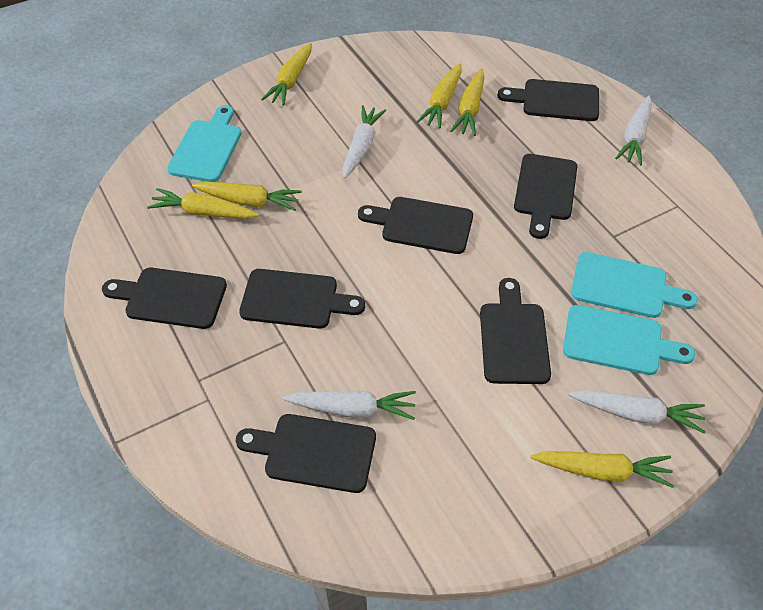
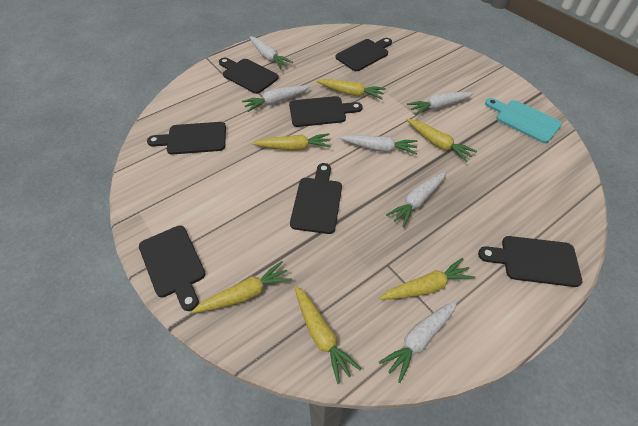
turquoise cutting board: [167,105,242,182] [563,305,695,375] [571,252,698,318] = 3 -> [485,98,562,143] = 1
white carrot: [282,391,416,420] [343,105,386,179] [569,390,706,434] [615,96,652,166] = 4 -> [242,85,310,112] [250,36,293,69] [339,135,417,154] [379,299,458,383] [386,172,446,227] [407,92,474,115] = 6

